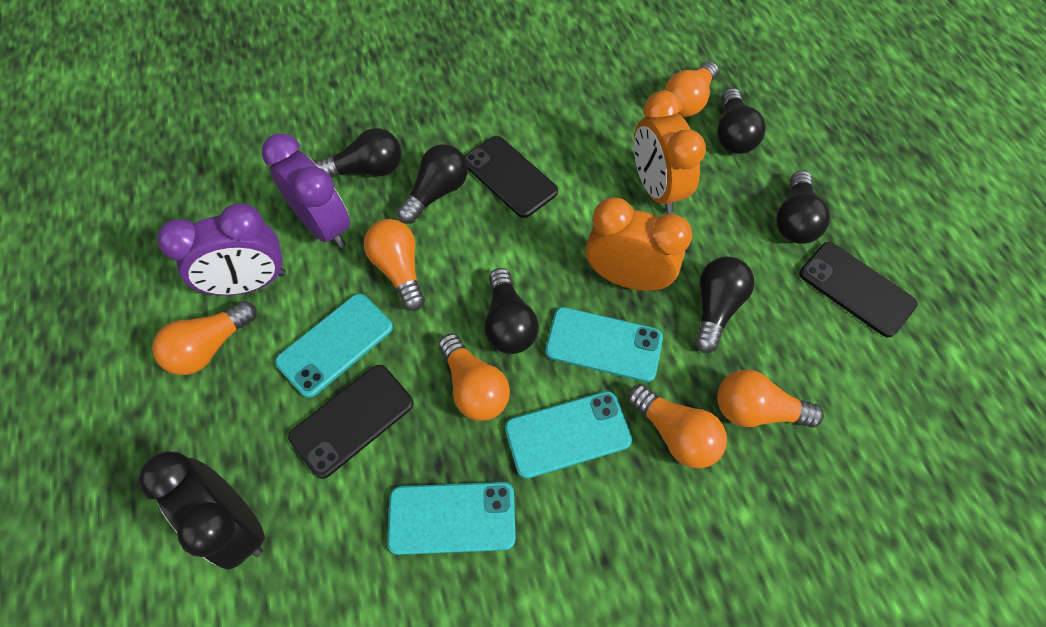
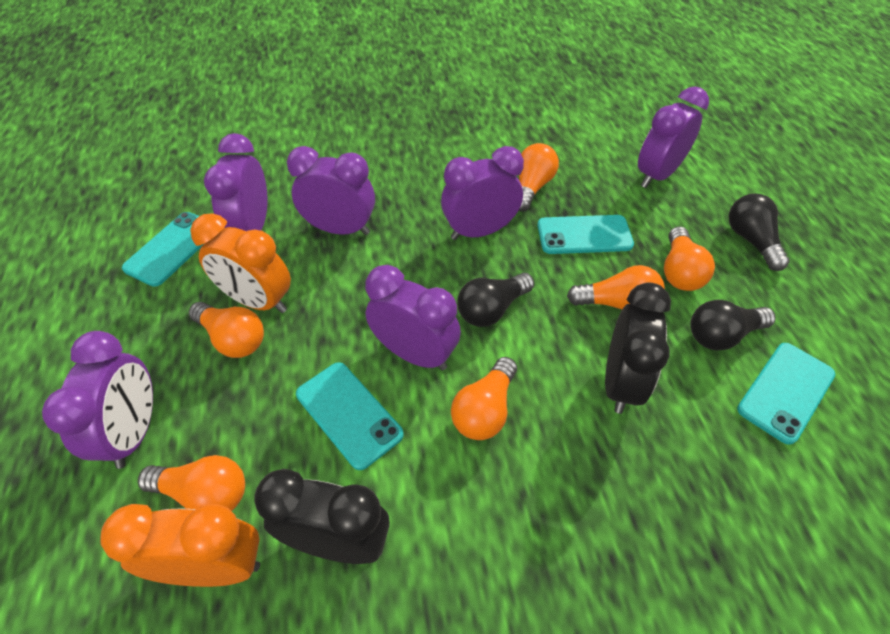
black clock: [138,452,265,570] = 1 -> [254,469,390,564] [605,282,671,414] = 2
black light bulb: [316,128,401,178] [397,144,468,224] [484,268,539,354] [695,257,754,353] [717,88,766,154] [776,170,830,244] = 6 -> [457,273,534,327] [690,300,776,351] [729,194,789,271] = 3
black phone: [288,365,414,479] [464,136,558,218] [799,242,918,337] = 3 -> none = 0
purple clock: [157,203,286,296] [262,133,351,248] = 2 -> [42,331,153,469] [204,133,267,231] [287,146,375,235] [365,265,461,370] [441,146,524,240] [638,86,709,188] = 6

